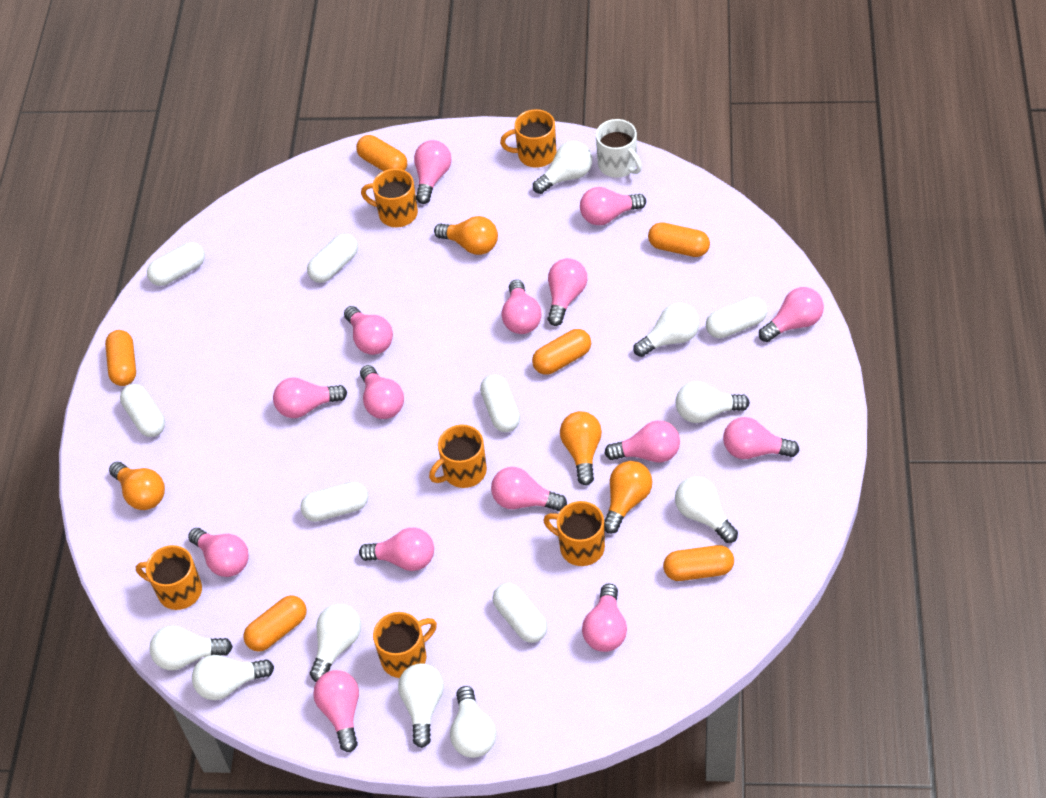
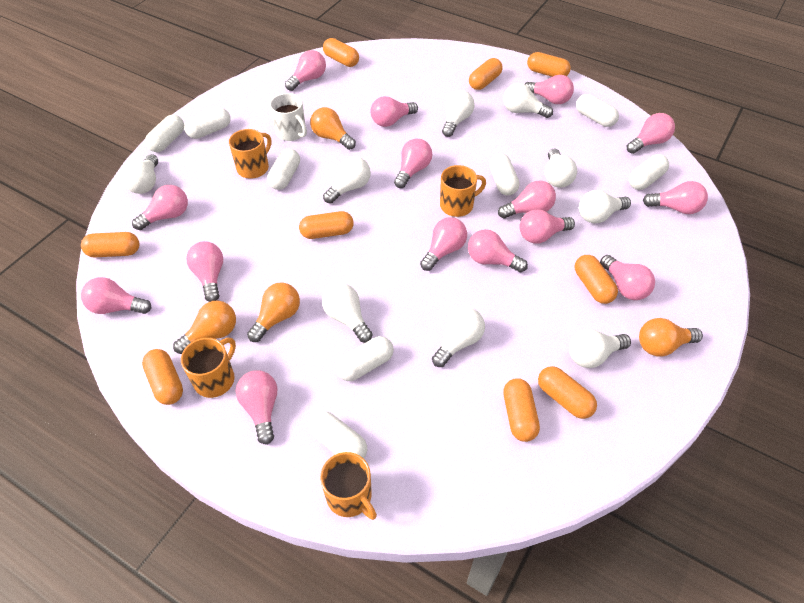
orange capsule: [105,330,136,386] [243,595,307,651] [356,135,407,171] [532,329,591,375] [648,222,710,257] [663,545,734,581] = 6 -> [81,232,140,257] [142,349,183,405] [299,211,354,239] [323,38,359,67] [469,58,503,90] [503,378,540,442] [527,52,571,77] [538,366,597,419] [574,255,618,304] = 9
orange mug: [136,545,202,610] [361,169,418,227] [373,612,437,678] [429,424,487,488] [500,109,557,167] [543,501,605,566] = 6 -> [181,338,236,398] [229,129,271,179] [320,452,377,520] [440,165,486,217] = 4
white capsule: [120,384,165,437] [147,242,205,286] [300,482,368,522] [307,234,358,283] [480,375,520,432] [493,583,547,643] [706,297,767,338] = 7 -> [145,115,184,152] [184,107,231,139] [267,148,300,190] [309,411,367,459] [336,336,394,381] [489,153,519,195] [576,94,619,127] [629,154,669,190] = 8

